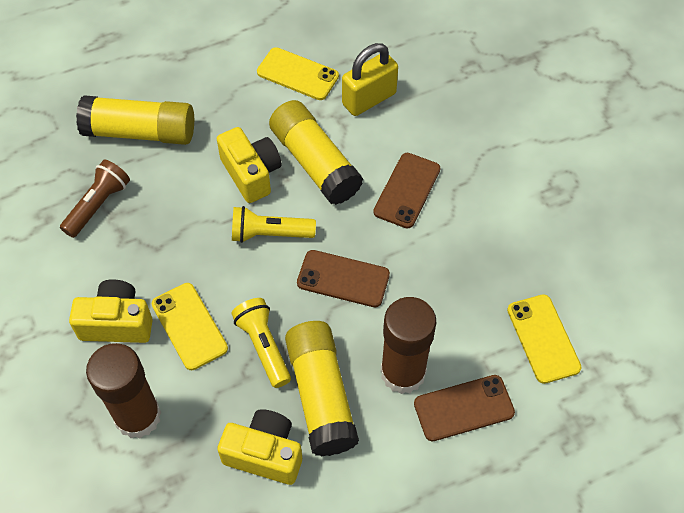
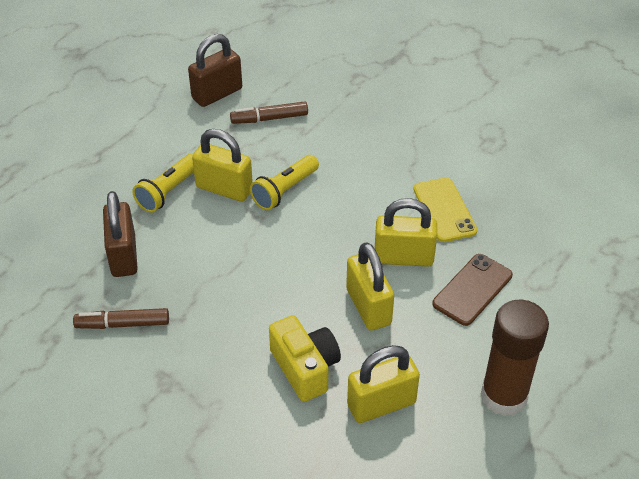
brown flashlight: [60,160,130,238] = 1 -> none = 0
brown glue stick: [86,343,161,438] [380,297,436,394] = 2 -> [481,300,549,416] = 1
brown marker: none = 0 -> [73,308,169,329] [230,101,308,124] = 2
brown padlock: none = 0 -> [103,191,138,277] [188,34,242,107] = 2
brown phone: [297,250,390,307] [373,153,440,229] [414,375,515,441] = 3 -> [432,254,513,326] = 1
yellow camera: [69,279,153,343] [217,127,281,203] [217,409,302,485] = 3 -> [269,315,341,402] = 1
yellow glue stick: [76,95,194,145] [269,100,363,205] [285,321,359,456] = 3 -> none = 0
yellow padlock: [342,43,398,116] = 1 -> [192,129,253,202] [346,242,394,331] [347,345,420,423] [375,198,437,267] = 4
yellow phone: [152,283,228,370] [257,47,339,100] [507,294,582,384] = 3 -> [413,177,478,242] = 1

